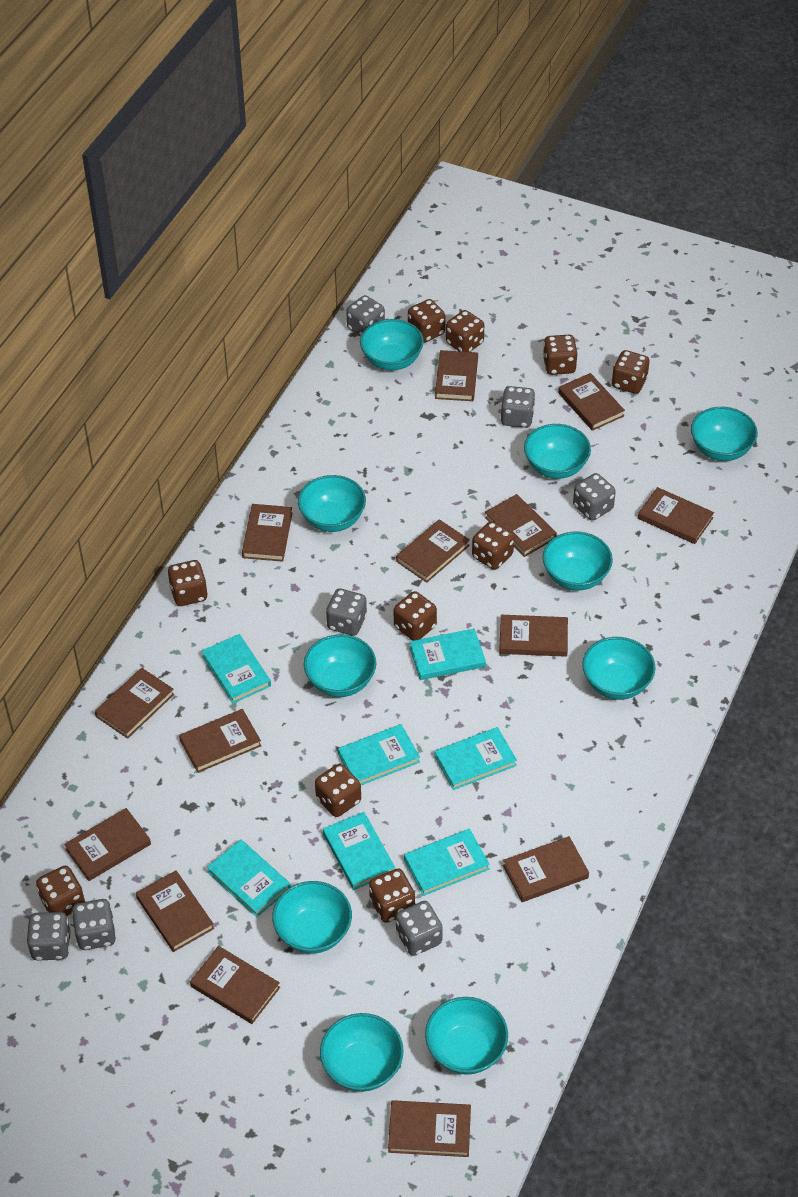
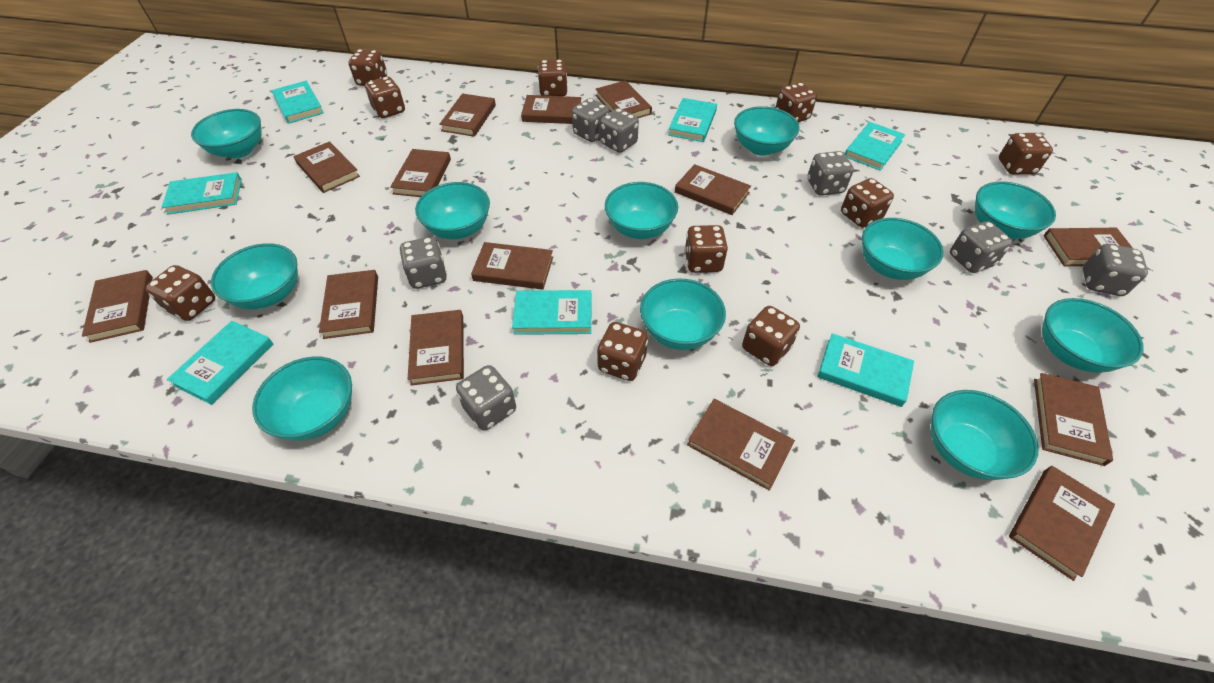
turquoise bowl: [272,881,352,954] [298,475,366,532] [304,634,376,697] [320,1013,404,1092] [360,319,424,370] [425,997,508,1075] [524,424,591,479] [543,532,613,591] [582,637,656,700] [691,407,758,461] = 10 -> [191,109,262,158] [211,243,298,309] [252,357,352,441] [415,182,490,239] [605,182,678,239] [640,278,726,350] [734,106,800,156] [862,218,944,280] [931,390,1039,480] [975,181,1056,239] [1042,298,1144,373] = 11

